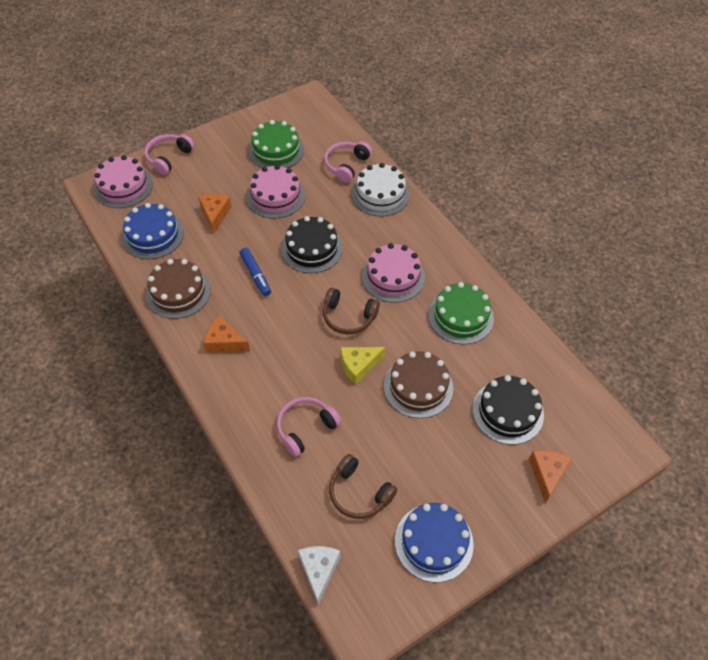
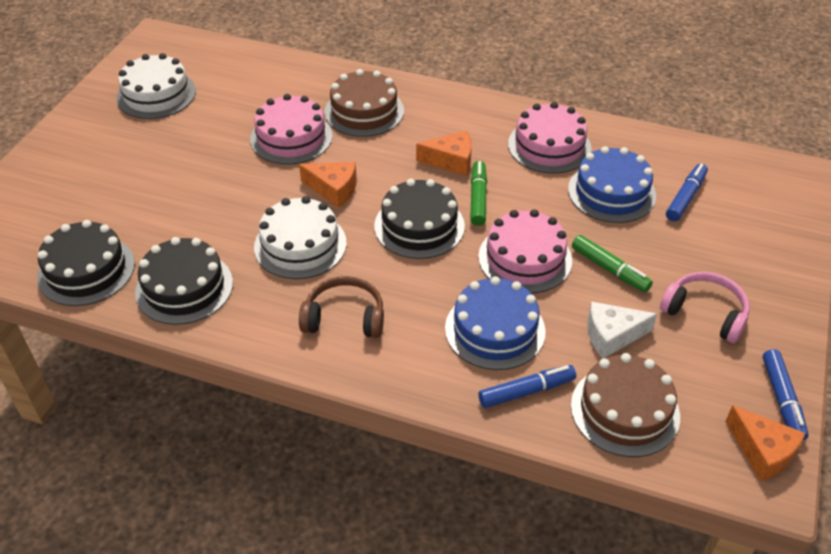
black cake: [281,216,343,273] [472,375,544,445] = 2 -> [37,220,135,306] [135,237,233,325] [374,179,465,259] = 3
blue marker: [239,248,271,296] = 1 -> [478,365,576,408] [666,163,708,221] [763,349,809,440] = 3
brown headphones: [323,288,380,334] [329,454,397,519] = 2 -> [299,276,384,338] = 1
green cake: [248,120,304,168] [428,282,494,344] = 2 -> none = 0
green marker: none = 0 -> [470,161,487,226] [572,235,653,292] = 2
pink headphones: [144,134,195,175] [277,397,341,457] [324,141,372,183] = 3 -> [660,272,750,343] = 1
white cake: [352,163,410,216] = 1 -> [116,53,196,119] [254,196,347,279] = 2
yellow cheese: [341,347,385,385] = 1 -> none = 0

